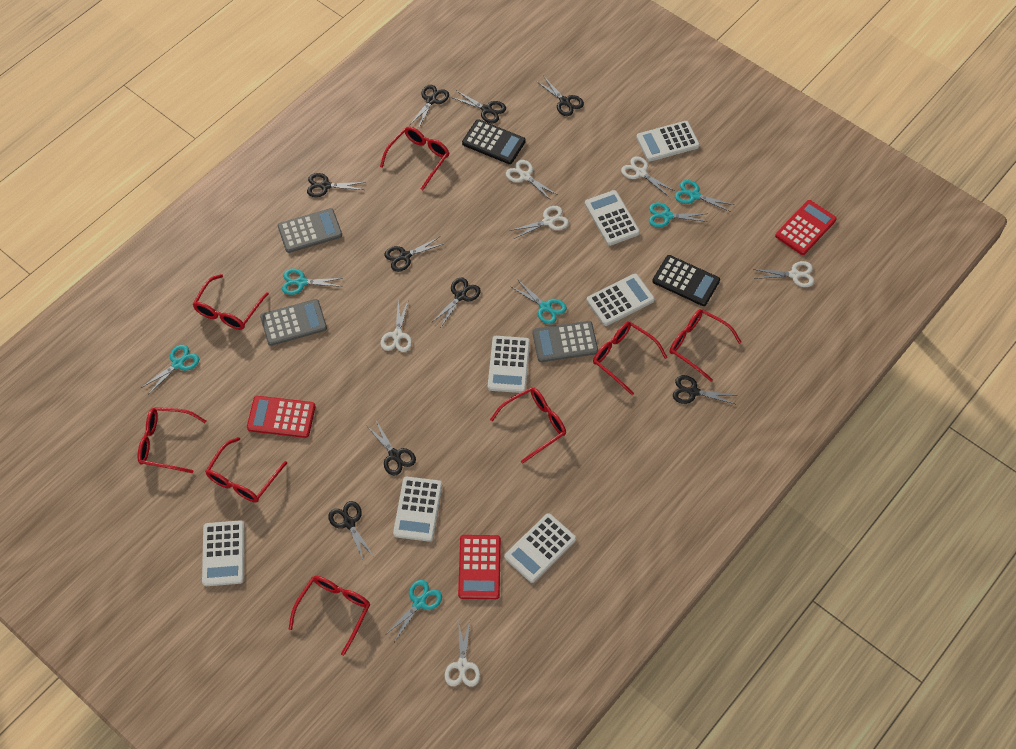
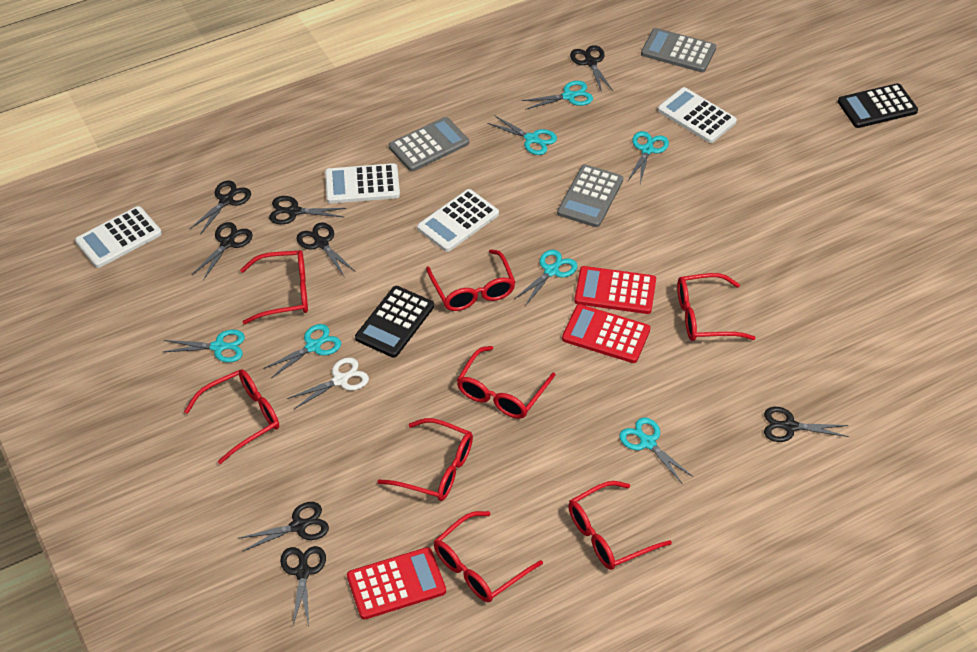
black scissors: [307,173,366,197] [328,501,374,562] [367,421,416,475] [385,237,443,272] [410,85,449,129] [432,278,481,327] [451,90,506,123] [536,76,584,116] [673,375,735,404] = 9 -> [189,181,251,235] [192,222,253,280] [239,502,329,552] [269,196,346,225] [280,546,326,625] [296,222,356,276] [570,45,613,92] [764,407,849,442] = 8
turquoise scissors: [141,345,199,395] [282,269,343,295] [385,580,442,641] [510,279,567,324] [649,203,708,227] [675,180,734,212] = 6 -> [163,330,245,363] [263,324,341,378] [487,115,557,155] [514,250,578,306] [521,81,593,110] [619,417,693,483] [628,131,669,184] = 7
white calculator: [202,520,245,586] [393,477,442,542] [488,336,530,393] [504,513,576,583] [585,190,640,246] [587,274,655,326] [636,121,700,162] = 7 -> [75,206,162,268] [325,163,400,204] [417,189,499,252] [658,87,737,143] = 4
white scissors: [381,299,412,352] [445,620,480,687] [506,160,558,201] [509,206,569,239] [621,156,675,197] [753,261,814,287] = 6 -> [287,357,369,409] = 1

